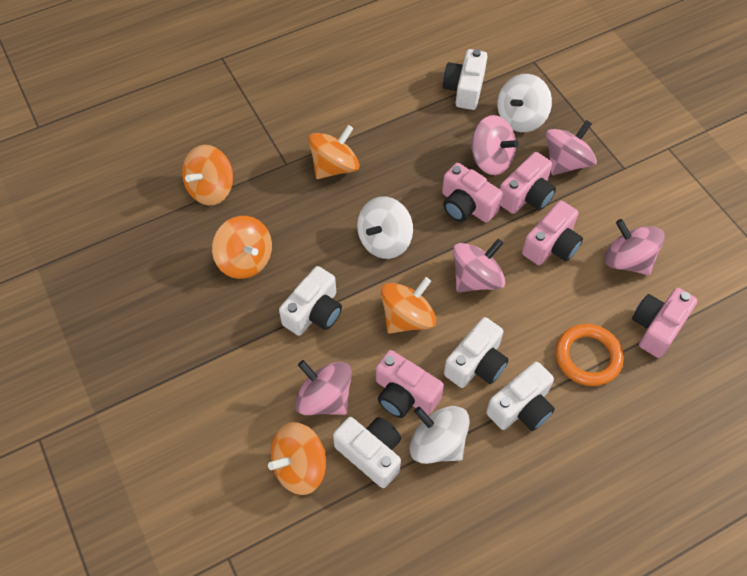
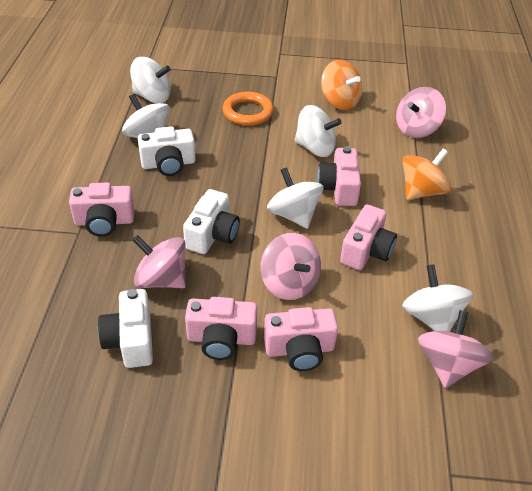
orange spinning top: [182,145,233,205] [212,216,272,279] [268,422,326,495] [308,125,360,179] [381,277,436,334] = 5 -> [321,60,363,110] [402,149,451,200] = 2
pink spinning top: [295,360,352,415] [453,239,505,292] [471,115,519,175] [546,120,597,175] [604,219,665,275] = 5 -> [132,235,186,288] [260,233,321,300] [396,87,446,138] [418,310,493,388] = 4
white camera: [279,266,342,336] [333,417,401,488] [443,49,487,110] [444,317,509,388] [486,362,555,431] = 5 -> [98,289,153,368] [138,126,196,176] [183,189,240,254] = 3
white spinning top: [357,196,413,259] [410,406,470,464] [497,74,552,132] = 3 -> [122,94,170,138] [130,57,171,103] [267,167,324,229] [295,105,342,157] [402,264,473,332] = 5

